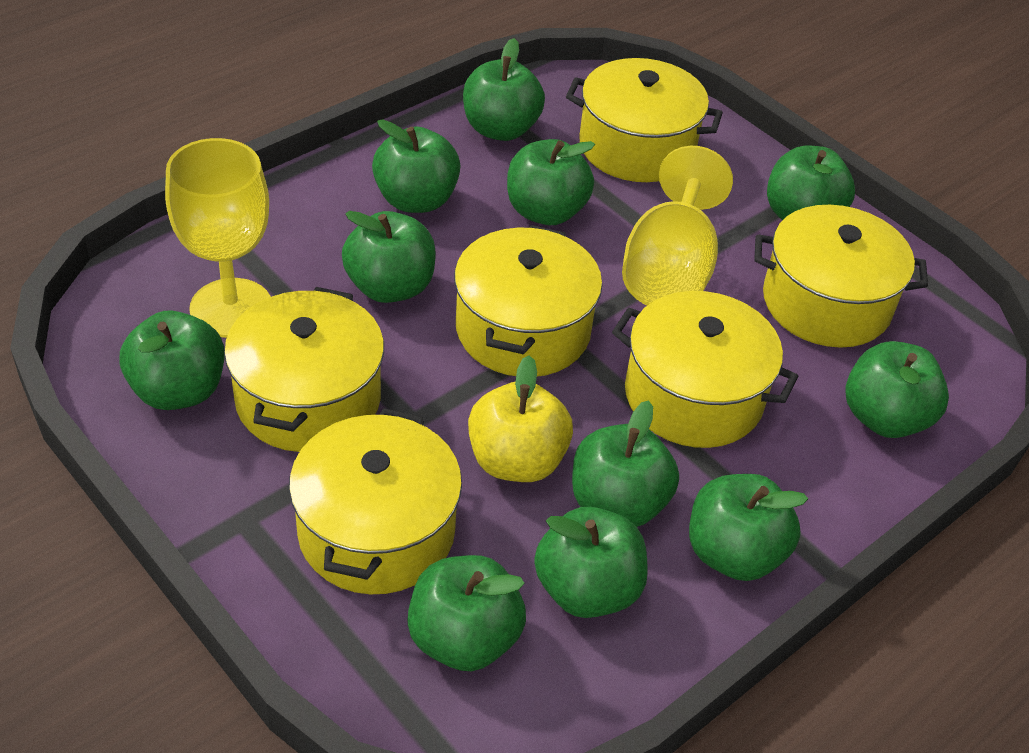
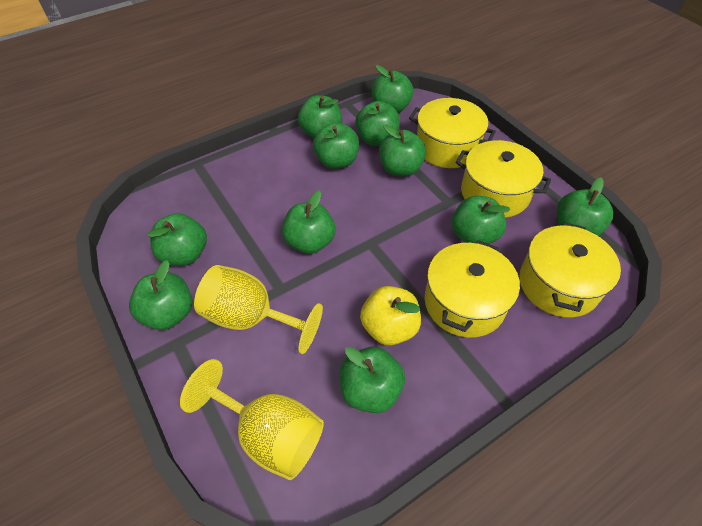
yellow pot: [224,287,384,452] [289,408,462,594] [454,225,602,377] [566,58,723,182] [612,291,799,448] [754,205,928,348] = 6 -> [409,98,496,168] [424,240,520,338] [456,140,551,218] [520,222,621,317] = 4

